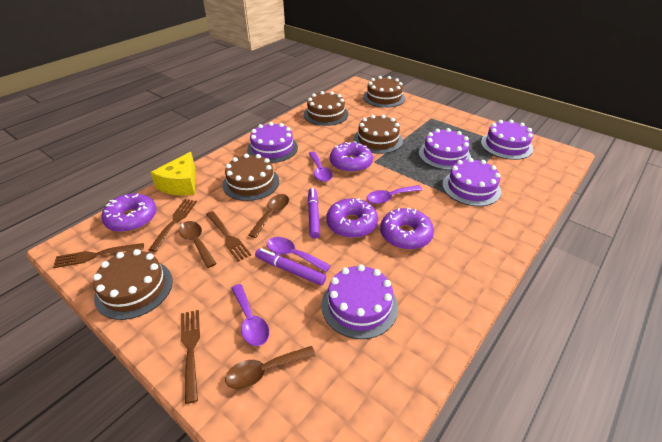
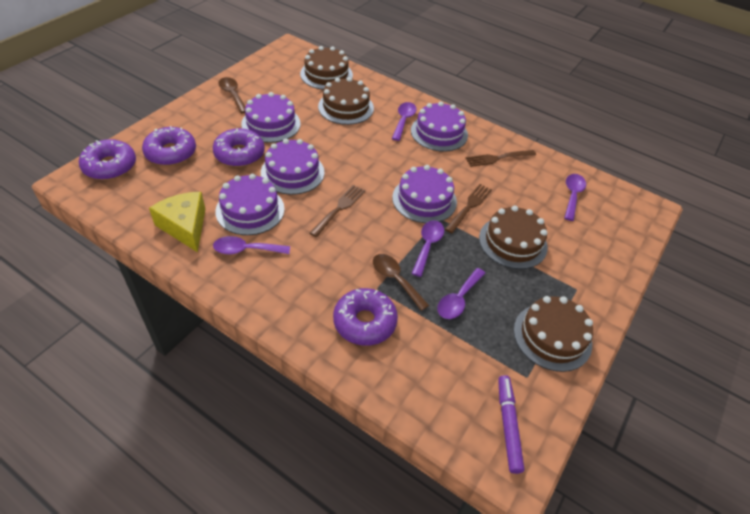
brown cake: [93,249,173,320] [223,154,279,201] [304,91,348,126] [354,115,403,154] [363,76,405,108] = 5 -> [300,46,353,90] [318,77,374,125] [479,206,548,269] [514,296,593,372] = 4
brown fork: [53,243,144,268] [149,199,197,252] [181,310,200,404] [206,211,251,262] = 4 -> [310,185,365,237] [445,184,492,233] [466,150,536,167] = 3
brown spoon: [179,221,217,268] [225,346,316,389] [249,194,289,238] = 3 -> [218,77,246,113] [373,254,429,311] = 2
purple marker: [255,248,326,286] [308,188,320,239] = 2 -> [498,375,524,474] = 1
purple spoon: [231,284,269,346] [267,237,331,272] [308,152,333,182] [367,185,423,204] = 4 -> [213,236,290,255] [392,102,417,141] [411,220,444,277] [437,268,486,319] [564,174,586,221] = 5

